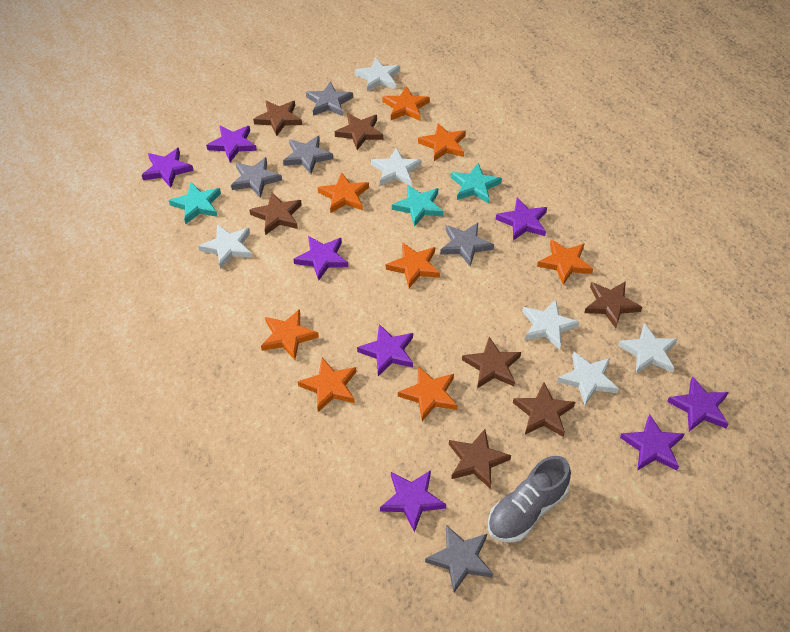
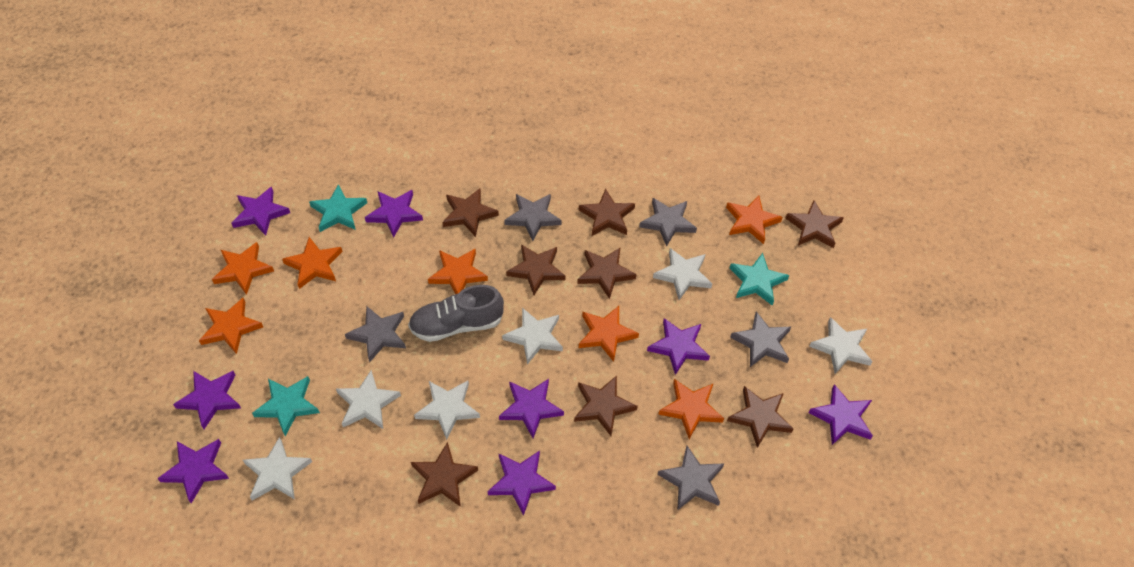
brown star: [249,192,302,235] [253,100,302,136] [335,113,384,150] [449,429,511,489] [462,337,521,389] [513,382,575,437] [584,281,642,328] = 7 -> [411,442,478,507] [442,188,499,237] [506,244,565,295] [574,375,638,436] [577,248,637,299] [579,189,635,236] [727,386,793,448] [785,200,844,248] = 8
orange star: [261,309,319,360] [298,358,356,412] [318,172,369,213] [382,86,430,121] [386,242,440,288] [398,366,458,421] [418,123,466,161] [537,239,593,285] = 8 -> [199,298,263,354] [212,242,274,295] [282,237,343,289] [428,249,488,294] [579,306,639,362] [658,379,724,439] [726,195,783,244] = 7

